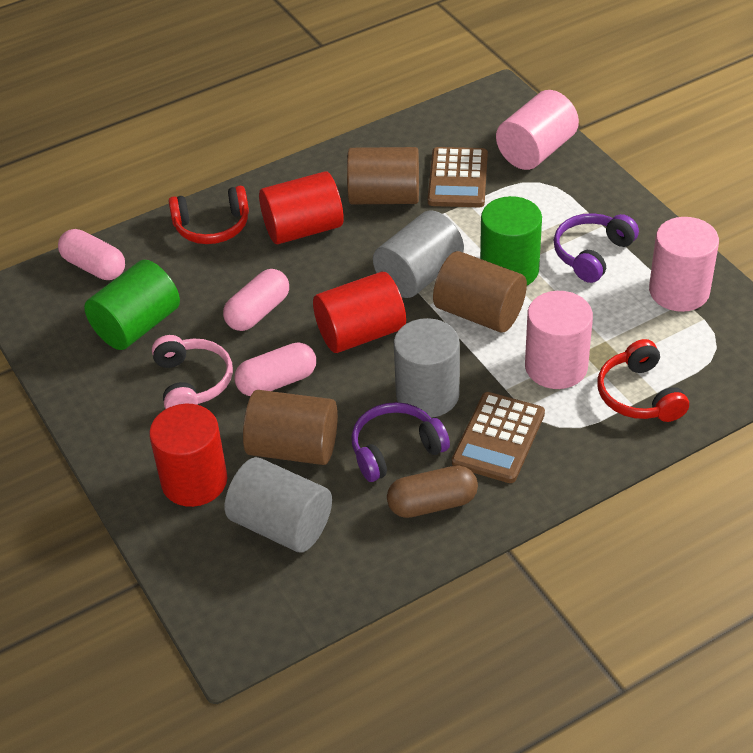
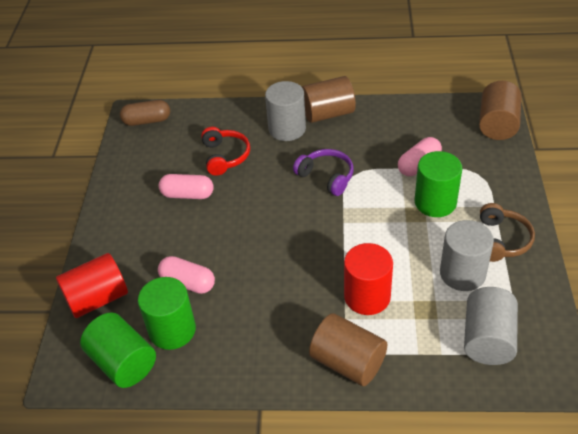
brown calculator: [428,147,488,207] [452,392,545,483] = 2 -> none = 0
brown headphones: none = 0 -> [480,203,535,262] = 1
green cylinder: [84,260,180,350] [480,196,542,285] = 2 -> [80,312,156,388] [138,277,196,350] [415,151,462,217] = 3
pink cylinder: [496,90,579,170] [525,291,593,389] [649,217,719,312] = 3 -> none = 0
pink headphones: [152,335,233,409] = 1 -> none = 0
purple headphones: [351,402,450,482] [553,213,639,283] = 2 -> [293,149,354,196] = 1
red cylinder: [149,404,227,507] [259,171,344,244] [313,272,406,353] = 3 -> [56,253,128,318] [344,243,393,315] = 2
red headphones: [169,186,249,244] [598,339,689,422] = 2 -> [201,127,250,176] = 1

